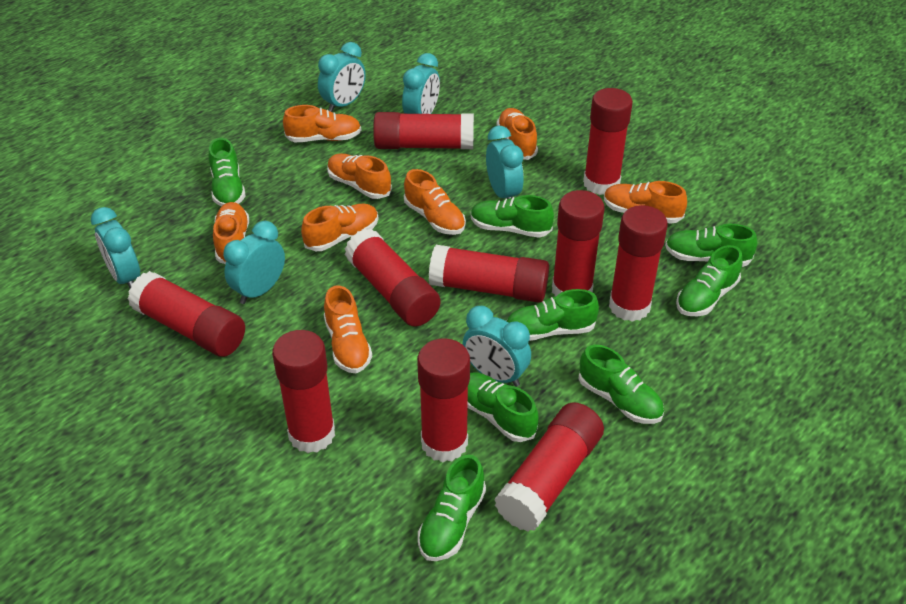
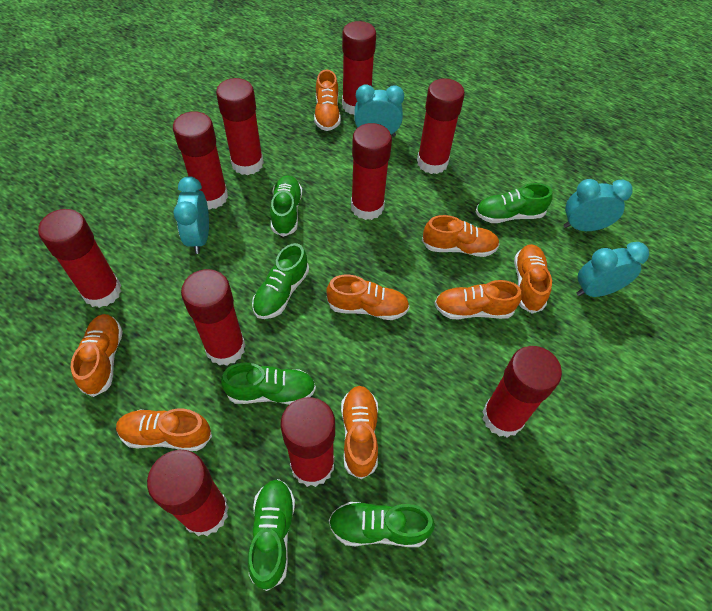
green shoe: [209,138,246,207] [418,454,486,561] [468,372,539,442] [471,195,554,238] [507,289,599,341] [578,344,664,424] [665,224,757,267] [676,245,742,316] = 8 -> [221,363,316,405] [248,479,295,591] [252,243,309,319] [270,175,302,237] [329,502,435,547] [475,183,553,223] = 6
turquoise clock: [91,207,140,289] [223,221,285,304] [318,42,366,112] [402,53,440,114] [463,306,531,387] [486,126,524,199] = 6 -> [173,176,209,254] [354,84,404,137] [563,179,633,231] [576,242,649,297] = 4

